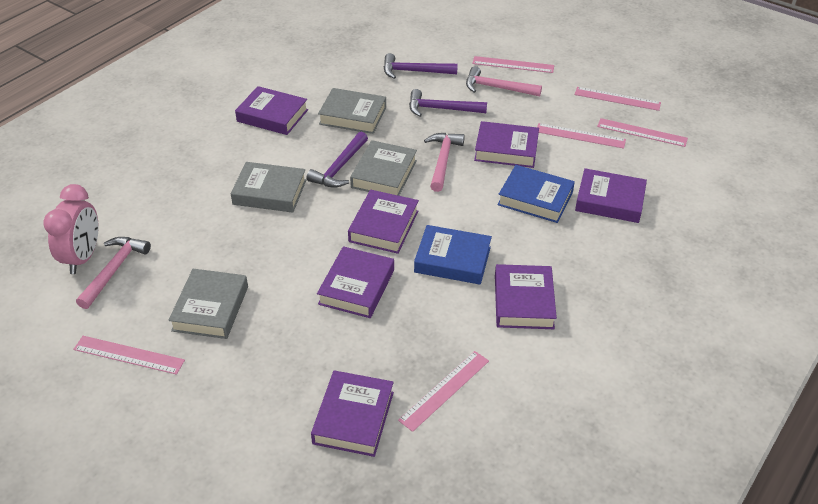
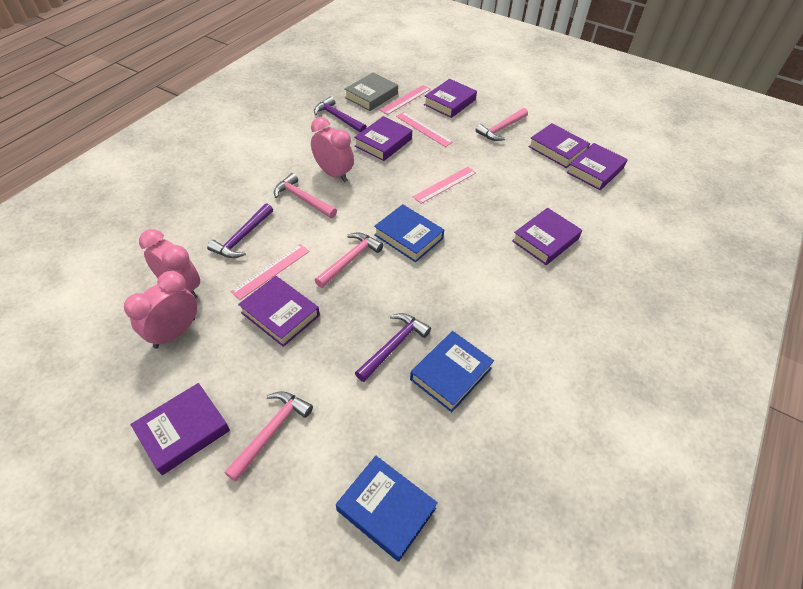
blue book: [414,225,492,285] [497,165,575,223] = 2 -> [336,456,438,562] [374,204,444,262] [410,331,494,412] = 3
grey book: [168,269,248,339] [231,162,306,212] [318,88,386,134] [350,140,417,196] = 4 -> [345,73,398,111] = 1
pink clock: [43,184,99,274] = 1 -> [124,271,197,349] [139,229,200,299] [311,117,354,182] = 3
pink hammer: [76,237,151,309] [424,133,465,192] [466,66,542,96] = 3 -> [224,391,313,482] [274,173,337,218] [315,232,383,288] [475,108,528,141] = 4
pink ruler: [73,336,185,375] [398,351,489,432] [472,56,554,73] [537,123,626,149] [575,87,661,111] [597,118,688,147] = 6 -> [231,244,310,300] [380,85,431,115] [396,112,453,147] [413,167,476,204] = 4

